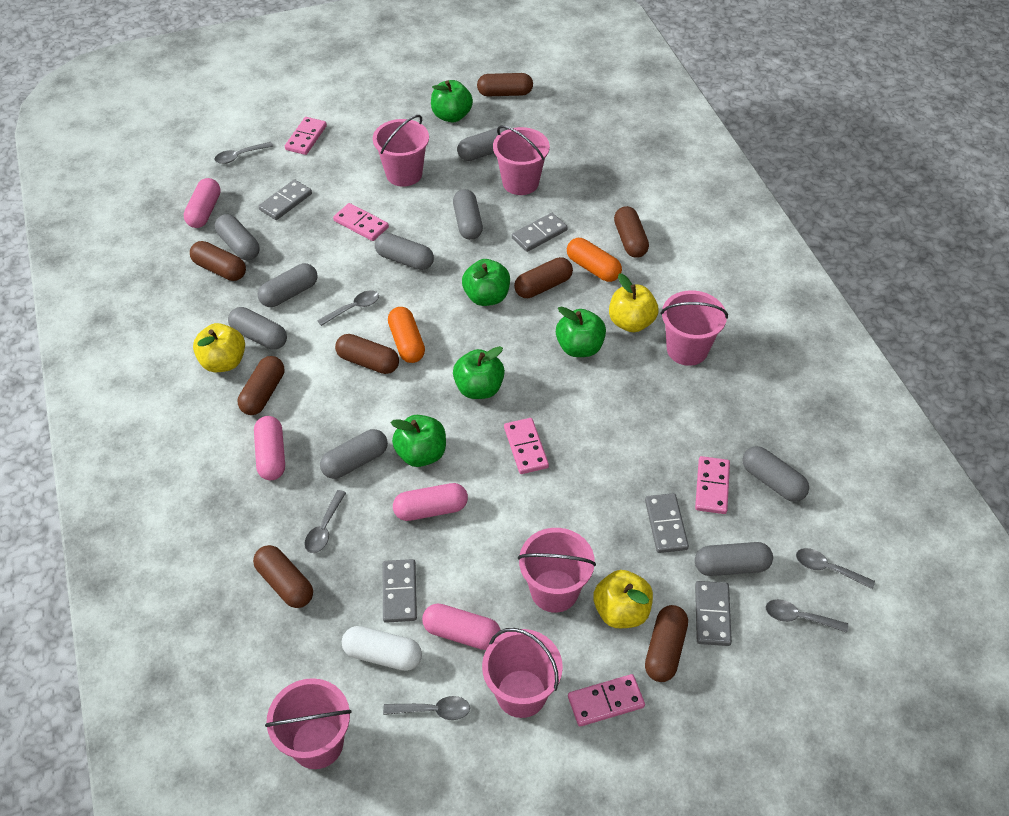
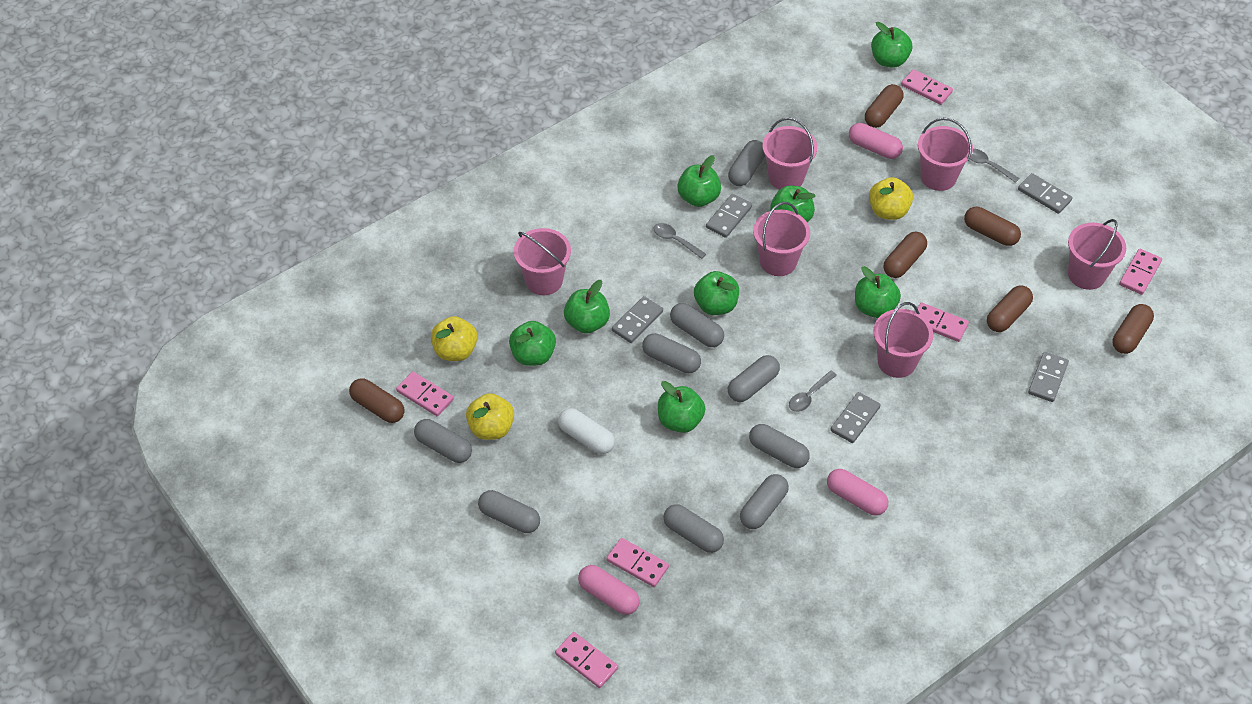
brown capsule: [190,241,246,281] [238,356,284,415] [253,545,313,608] [335,334,399,374] [477,73,533,96] [514,257,573,298] [614,206,649,258] [645,605,688,682] = 8 -> [349,378,405,423] [865,84,903,128] [884,231,927,278] [964,207,1021,246] [987,285,1033,332] [1112,304,1154,354] = 6
green apple: [390,415,446,467] [431,80,473,123] [453,346,505,399] [462,259,510,306] [556,307,606,357] = 5 -> [509,321,556,366] [564,280,610,334] [658,381,706,433] [677,155,721,207] [694,271,739,315] [770,186,815,222] [855,266,901,318] [871,22,912,68] = 8
grey spoon: [214,142,273,164] [304,490,346,553] [317,290,379,326] [383,696,470,720] [765,599,848,633] [796,548,875,589] = 6 -> [654,223,706,259] [789,371,837,412] [970,149,1019,183] = 3
orange capsule: [388,307,425,363] [567,238,622,282] = 2 -> none = 0
pink capsule: [184,178,221,228] [254,416,285,480] [393,483,468,521] [422,603,501,650] = 4 -> [578,565,640,615] [827,469,889,516] [849,123,903,159] = 3
pink domino: [285,117,327,155] [333,203,389,241] [504,418,549,474] [568,674,645,727] [695,456,730,514] = 5 -> [396,371,454,416] [555,632,618,688] [606,538,669,587] [901,69,953,105] [918,302,969,342] [1119,249,1162,295] = 6

